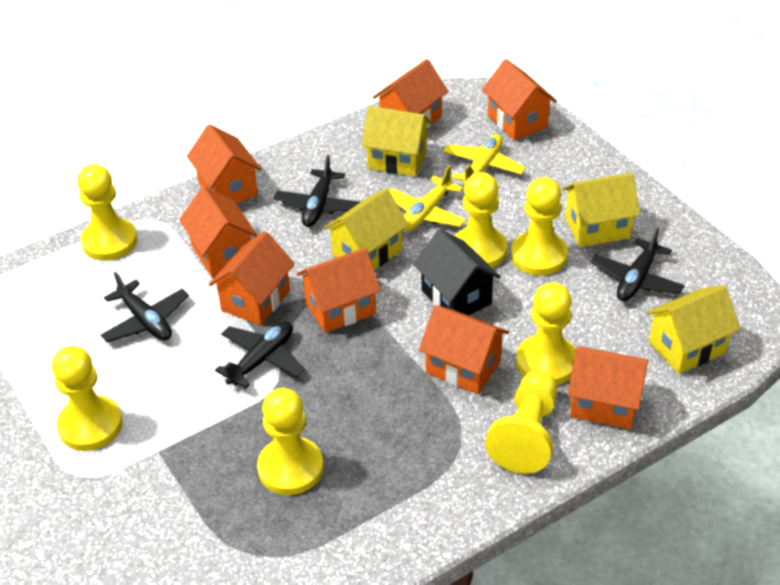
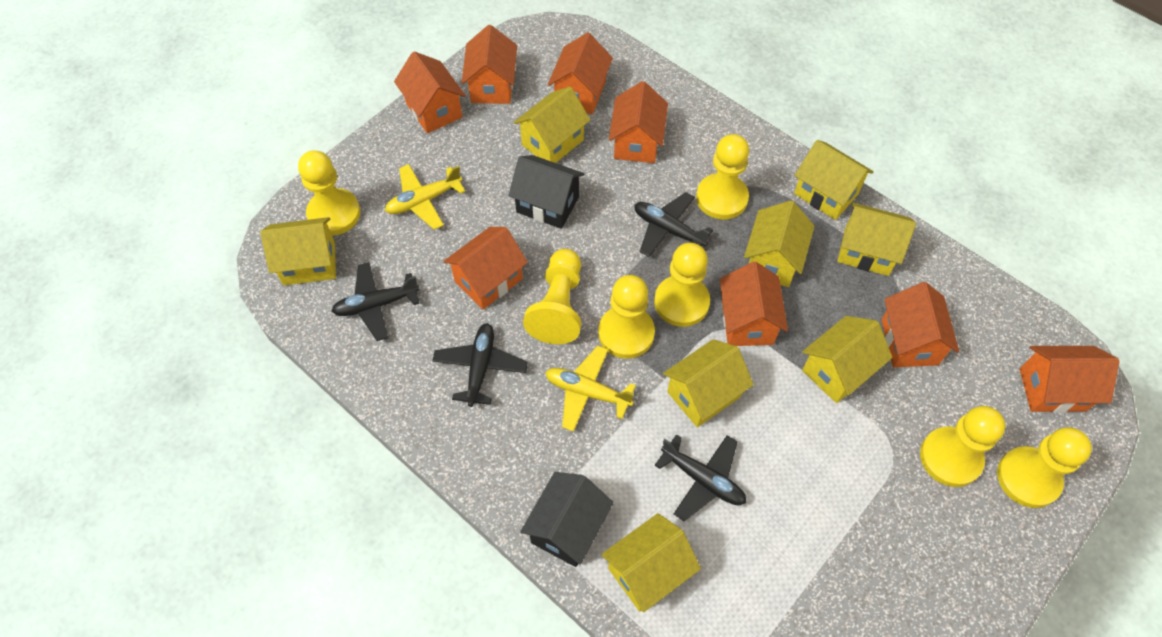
black house: [413,229,501,316] = 1 -> [508,155,584,229] [520,472,614,567] = 2
yellow house: [323,188,409,270] [361,106,432,177] [562,173,640,247] [646,285,740,374] = 4 -> [260,217,336,285] [513,87,590,163] [601,513,701,612] [663,339,754,427] [744,201,815,287] [794,140,874,220] [802,316,892,403] [837,202,916,276] = 8

